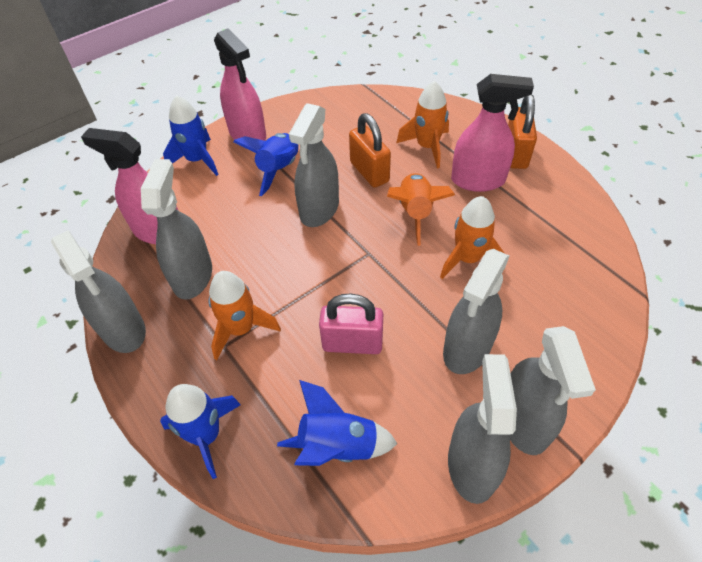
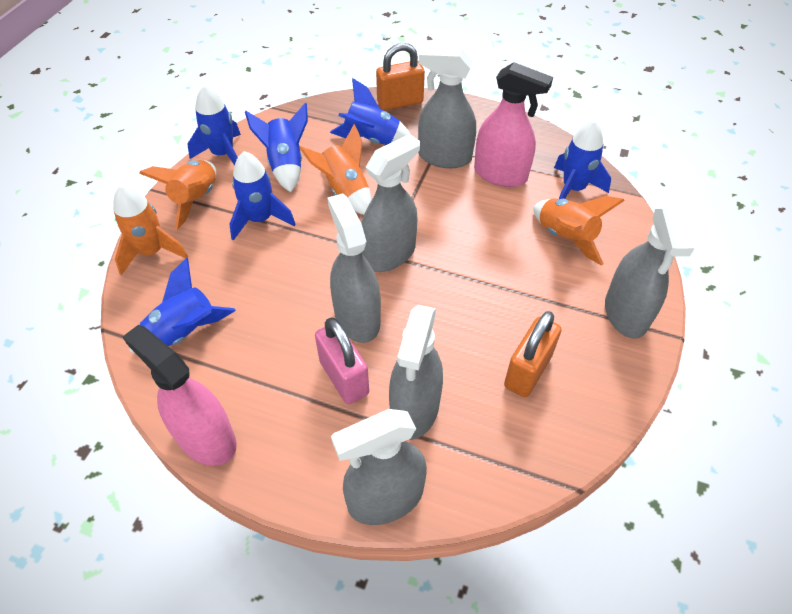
blue rocket: [160,384,241,479] [163,95,219,176] [233,133,299,196] [277,380,398,466] = 4 -> [129,258,236,353] [188,85,241,166] [229,151,296,241] [245,103,308,192] [330,78,410,145] [554,120,611,199] = 6
pink spray bottle: [81,128,178,244] [214,28,266,141] [451,74,534,192] = 3 -> [123,325,237,466] [474,62,553,187] = 2

